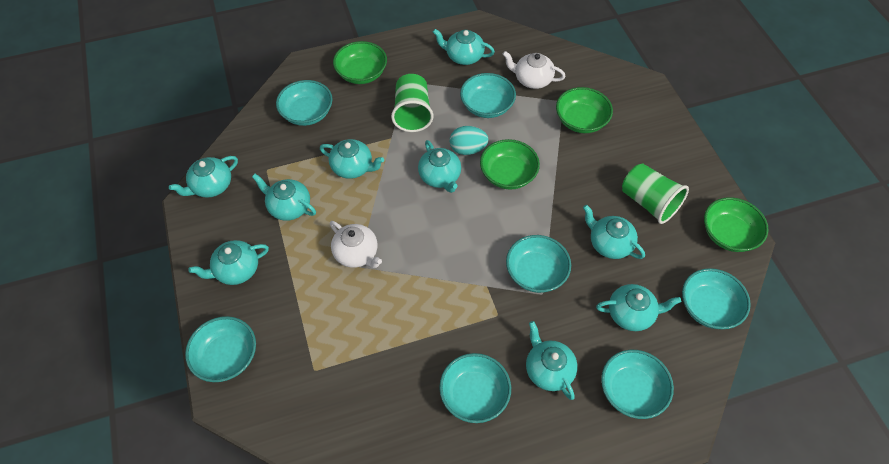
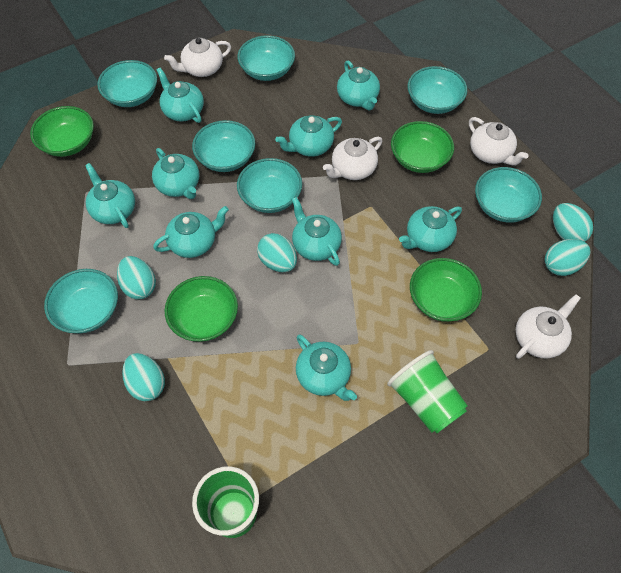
turquoise egg: [450,126,489,155] = 1 -> [117,256,156,300] [122,353,165,401] [257,233,297,272] [545,239,591,276] [553,203,593,242] = 5
white teapot: [330,221,382,268] [502,51,565,89] = 2 -> [164,38,231,77] [323,137,383,180] [469,117,528,165] [516,294,581,359] = 4

